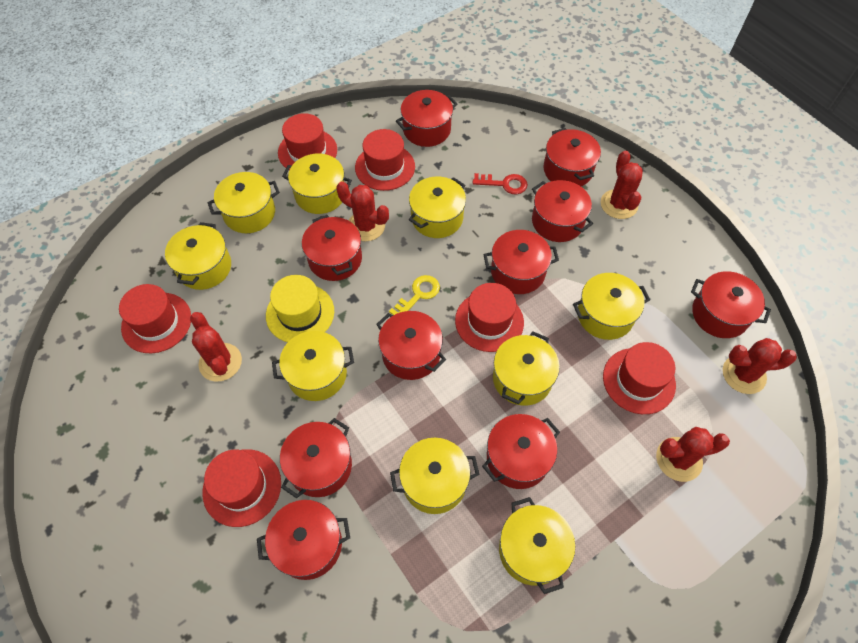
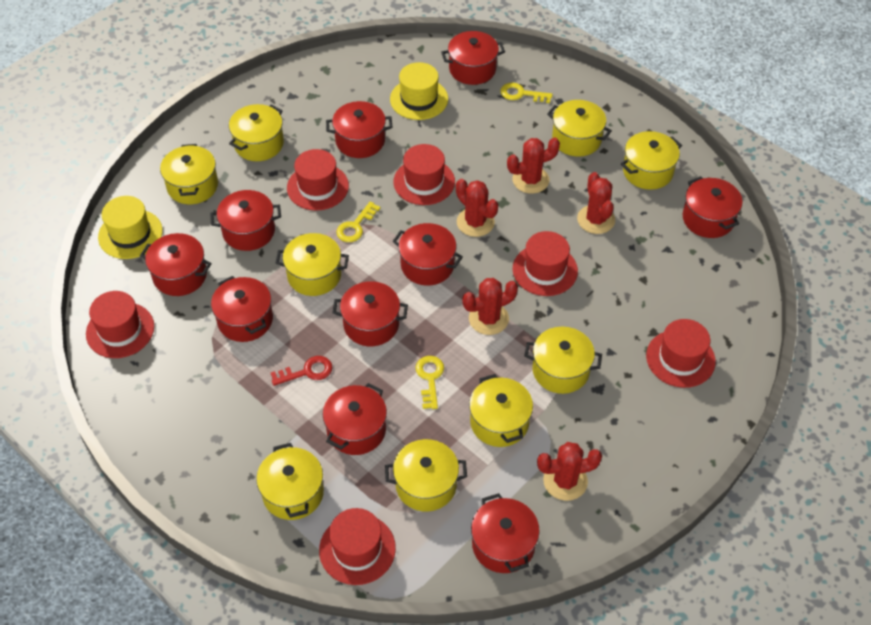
yellow hat: [266,275,334,342] = 1 -> [98,196,163,259] [390,62,448,120] = 2
yellow key: [389,275,440,315] = 1 -> [336,202,380,242] [416,356,444,409] [500,83,553,103] = 3

